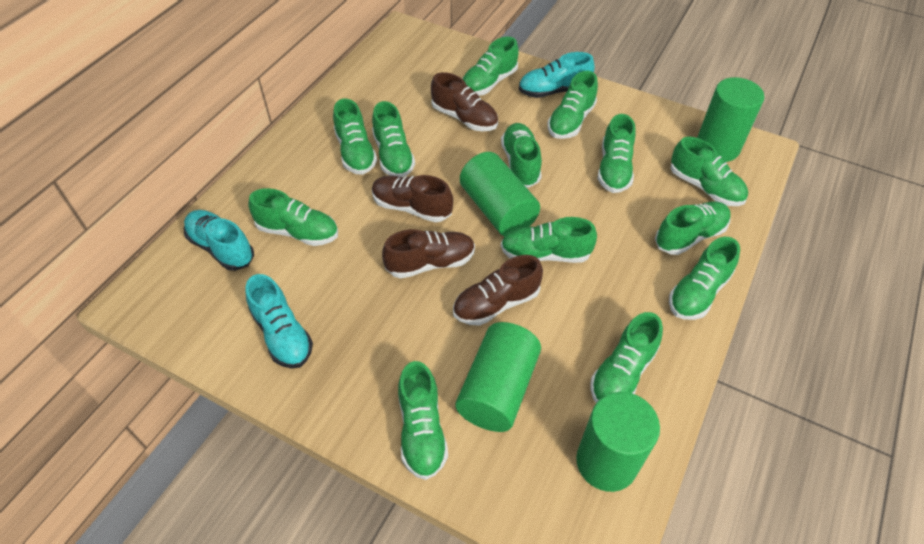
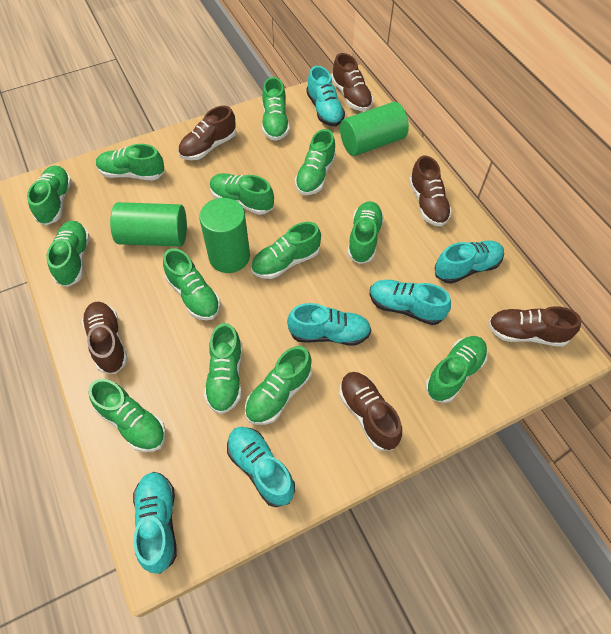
brown shoe: [372,175,453,222] [382,229,475,278] [431,72,498,131] [453,255,543,326] = 4 -> [82,301,128,374] [178,106,236,160] [332,53,373,111] [339,372,402,451] [409,156,452,227] [488,306,581,347] = 6
green cylinder: [456,322,541,432] [460,152,540,236] [576,392,660,492] [697,77,764,162] = 4 -> [110,202,187,247] [199,198,250,273] [340,102,409,156] = 3
turquoise shoe: [184,210,254,271] [245,274,313,369] [519,52,595,98] = 3 -> [133,472,177,574] [227,427,295,507] [287,303,371,346] [306,66,345,126] [370,280,451,325] [435,240,504,284] = 6

